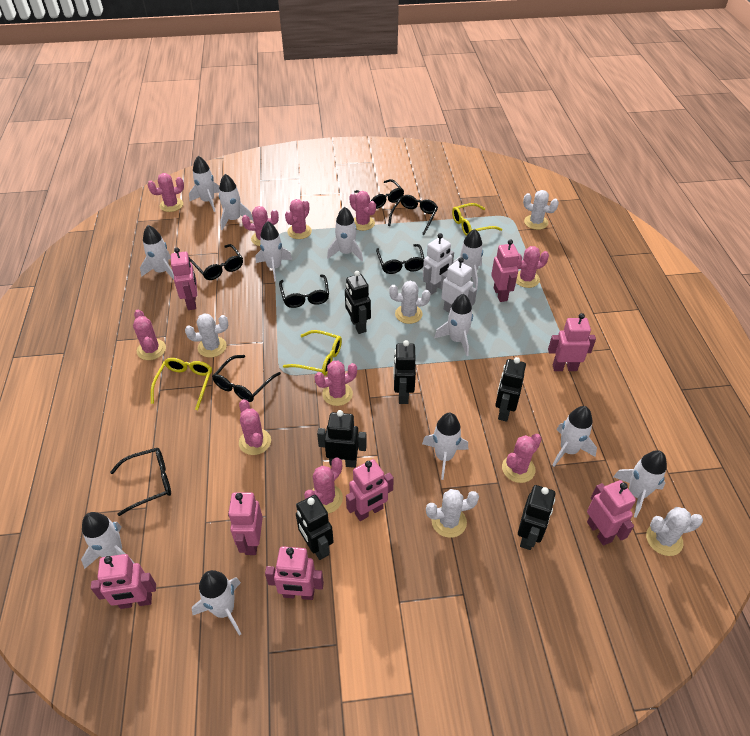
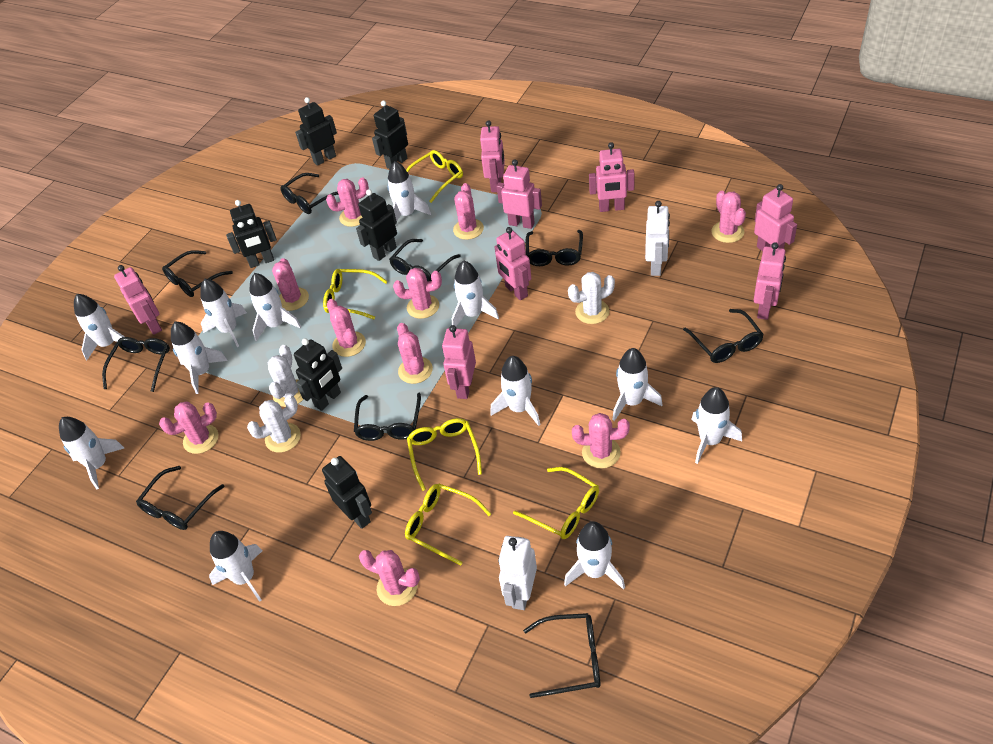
black glasses: [110,448,171,516] [190,244,243,280] [212,355,281,402] [279,274,329,308] [354,179,404,209] [376,244,424,274] [388,195,438,235] = 7 -> [102,337,170,392] [136,466,225,530] [162,250,233,297] [280,173,339,214] [354,393,421,441] [389,239,460,282] [523,613,600,698] [526,230,583,266] [683,309,764,363] = 9
white cactus: [185,313,228,358] [389,281,430,324] [426,489,479,538] [523,190,559,230] [646,507,703,556] = 5 -> [247,395,301,453] [268,345,303,407] [568,272,615,324] = 3
yellow glasses: [151,358,212,410] [283,330,342,376] [452,203,502,236] = 3 -> [323,269,388,319] [405,483,491,566] [406,150,463,203] [407,418,482,491] [513,467,599,539] = 5

